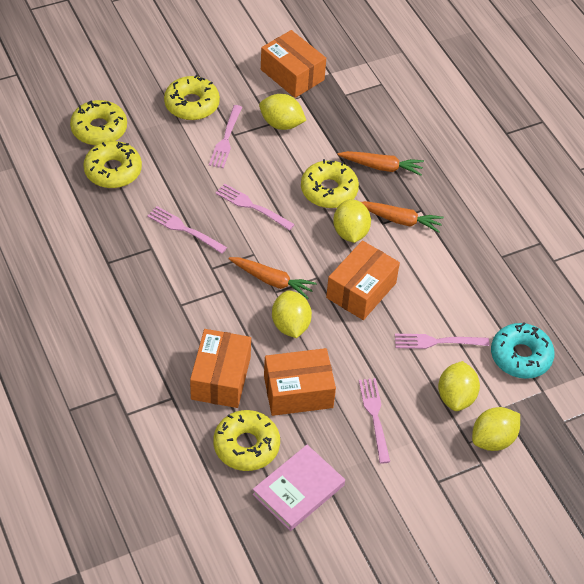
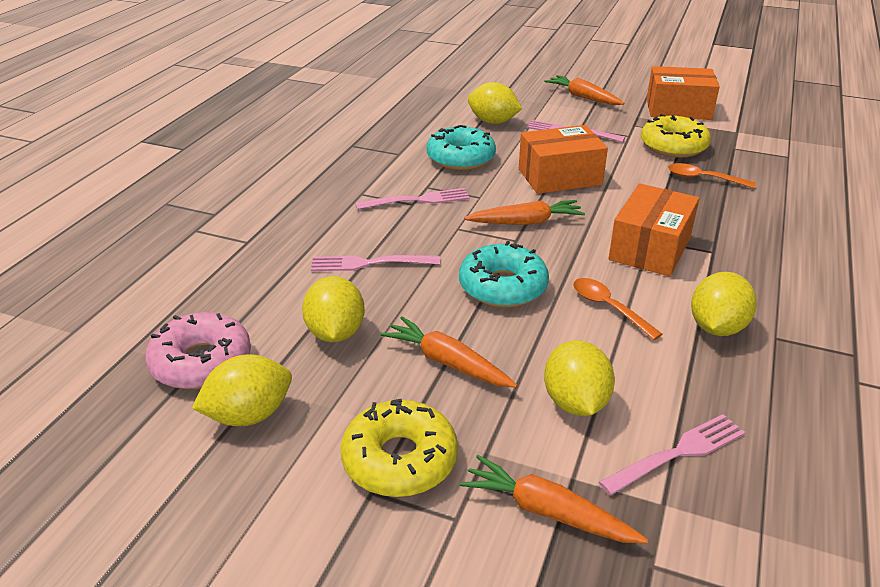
orange box: [190,329,251,408] [261,30,326,98] [264,348,336,416] [326,240,400,320] = 4 -> [519,125,608,194] [608,183,699,277] [647,66,720,120] = 3
orange carrot: [228,257,317,299] [338,151,424,176] [361,201,444,233] = 3 -> [381,316,517,388] [460,455,648,543] [464,200,585,225] [544,75,624,105] = 4
orange spoon: none = 0 -> [573,278,663,340] [668,163,756,188] = 2
pink book: [252,445,345,531] = 1 -> none = 0
pink donut: none = 0 -> [145,312,251,389] = 1
pink fork: [147,206,227,254] [209,105,242,168] [215,183,295,230] [359,378,390,463] [395,334,490,349] = 5 -> [311,255,440,271] [355,188,470,210] [526,120,625,142] [599,414,745,495] = 4
turquoise donut: [491,322,555,379] = 1 -> [427,125,496,170] [459,241,549,307] = 2
yellow donut: [70,100,127,145] [83,141,142,188] [164,75,220,120] [213,410,280,471] [301,159,359,208] = 5 -> [341,399,458,497] [641,114,711,158] = 2

